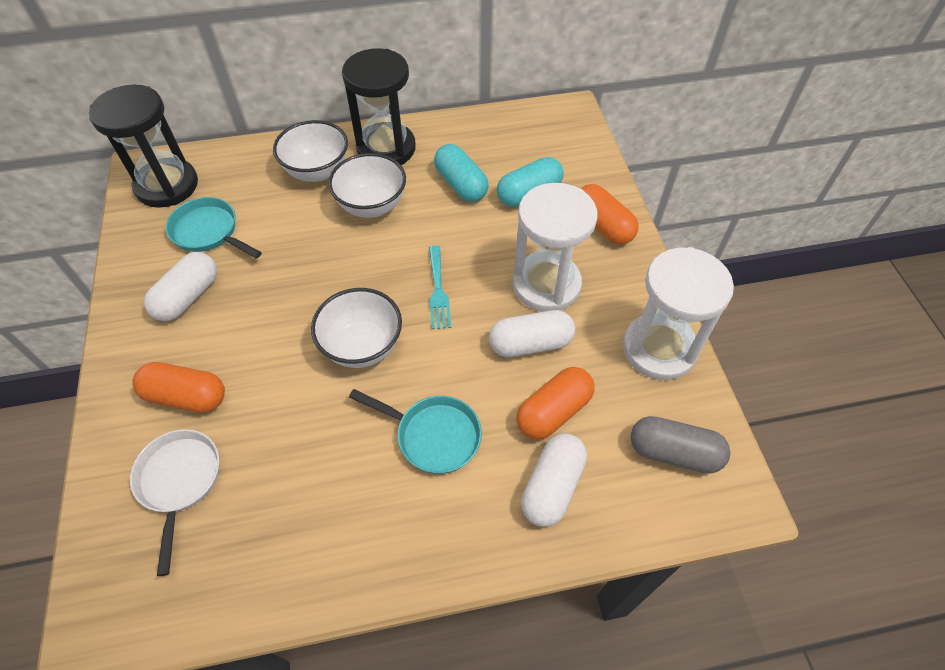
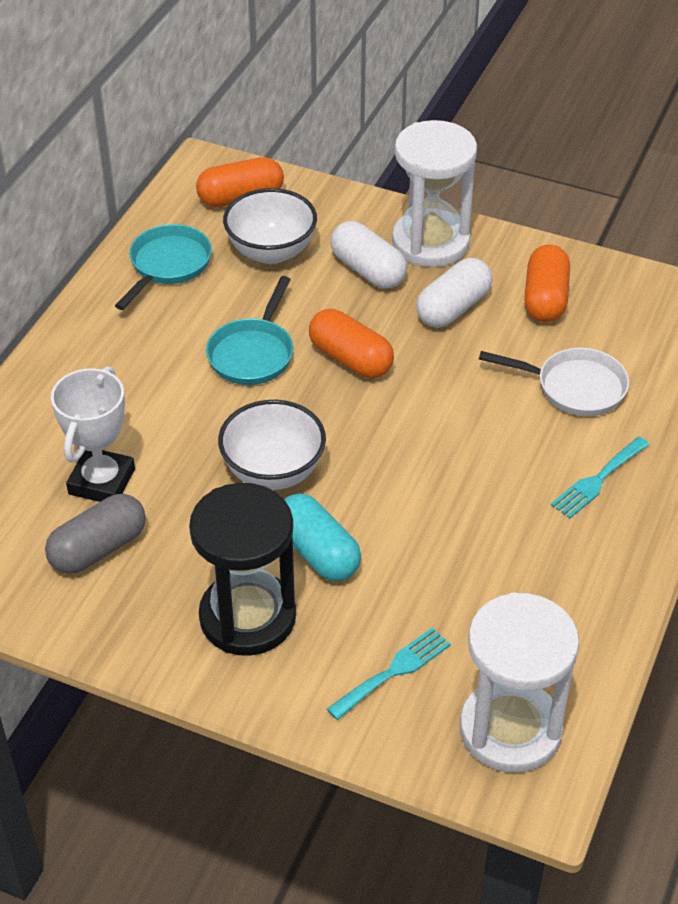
black hourglass: [89,85,198,208] [342,48,416,165] = 2 -> [189,483,296,656] = 1
turquoise capsule: [434,144,489,202] [497,157,564,207] = 2 -> [284,493,361,581] = 1
turquoise fork: [429,245,451,329] = 1 -> [327,627,451,720] [551,437,650,518] = 2
white bowl: [273,120,348,182] [311,288,402,368] [328,153,406,218] = 3 -> [218,400,326,490] [223,188,317,264] = 2
white capsule: [144,252,217,321] [489,310,575,357] [521,433,587,527] = 3 -> [331,221,407,288] [416,258,492,327] = 2
white trophy: none = 0 -> [51,366,135,502] = 1

